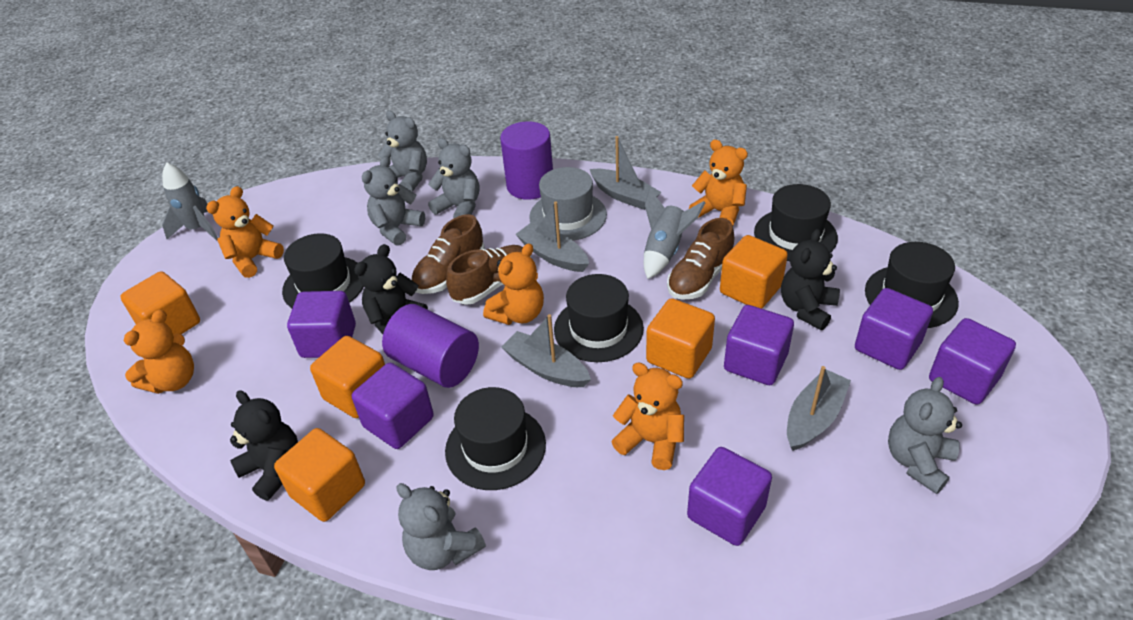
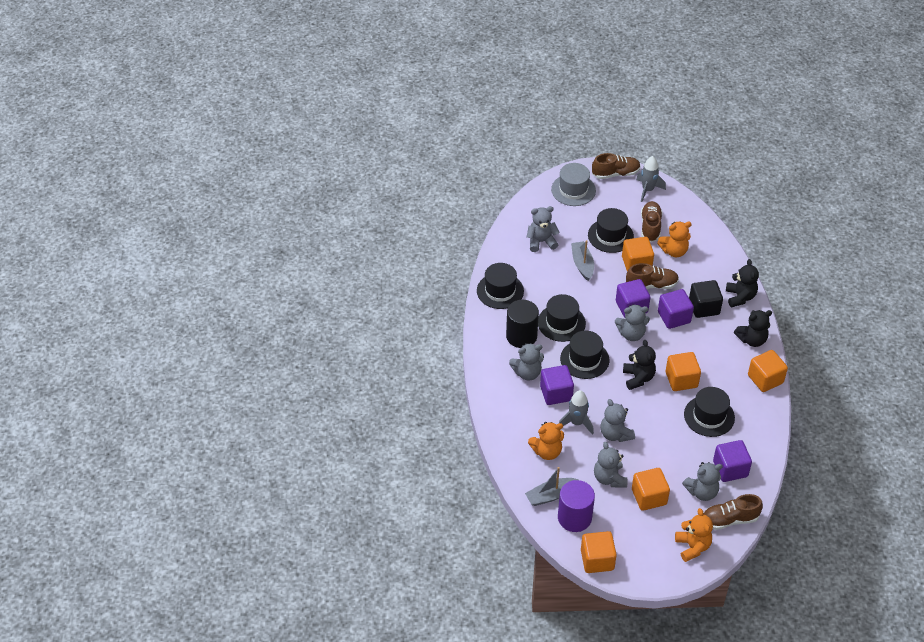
black cube: none = 0 -> [689,280,723,318] = 1
black cylinder: none = 0 -> [506,300,539,348] = 1
brown shoe: [411,214,485,294] [446,245,531,305] [667,218,734,300] = 3 -> [592,153,641,179] [626,263,679,289] [641,201,662,242] [703,494,763,530] = 4
grey boat: [501,314,591,387] [516,202,589,272] [590,136,661,210] [787,366,851,451] = 4 -> [525,467,579,506] [571,240,594,281] = 2
grey teddy bear: [362,156,425,246] [378,110,427,192] [397,483,486,570] [428,138,479,218] [888,377,962,494] = 5 -> [509,343,544,381] [527,206,560,252] [594,442,627,488] [600,399,635,442] [615,304,650,341] [682,462,723,501] = 6
orange teddy bear: [124,310,194,394] [206,186,284,278] [483,243,544,325] [612,362,684,470] [689,139,748,226] = 5 -> [528,422,564,460] [657,222,692,257] [675,508,713,562] = 3
purple cube: [287,291,356,358] [352,363,434,449] [687,447,772,546] [724,305,794,385] [855,288,933,370] [929,318,1016,405] = 6 -> [540,365,574,405] [616,279,650,318] [658,289,694,329] [713,440,752,482] = 4
purple cylinder: [382,304,479,388] [500,121,553,200] = 2 -> [558,480,595,532] = 1

